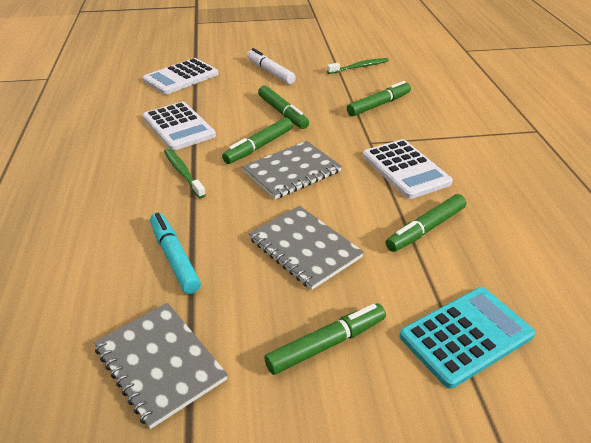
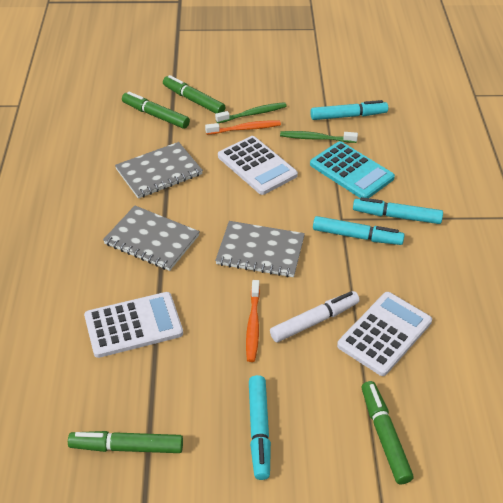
green marker: [222,118,293,164] [258,85,309,129] [264,303,386,375] [347,81,411,116] [386,194,466,252] = 5 -> [68,431,183,453] [122,92,190,129] [163,75,225,113] [362,381,413,484] = 4
orange toothbrush: none = 0 -> [205,121,281,135] [246,280,260,362] = 2
turquoise marker: [150,213,201,294] = 1 -> [249,375,271,480] [310,100,388,120] [313,216,405,245] [353,197,443,224] = 4

